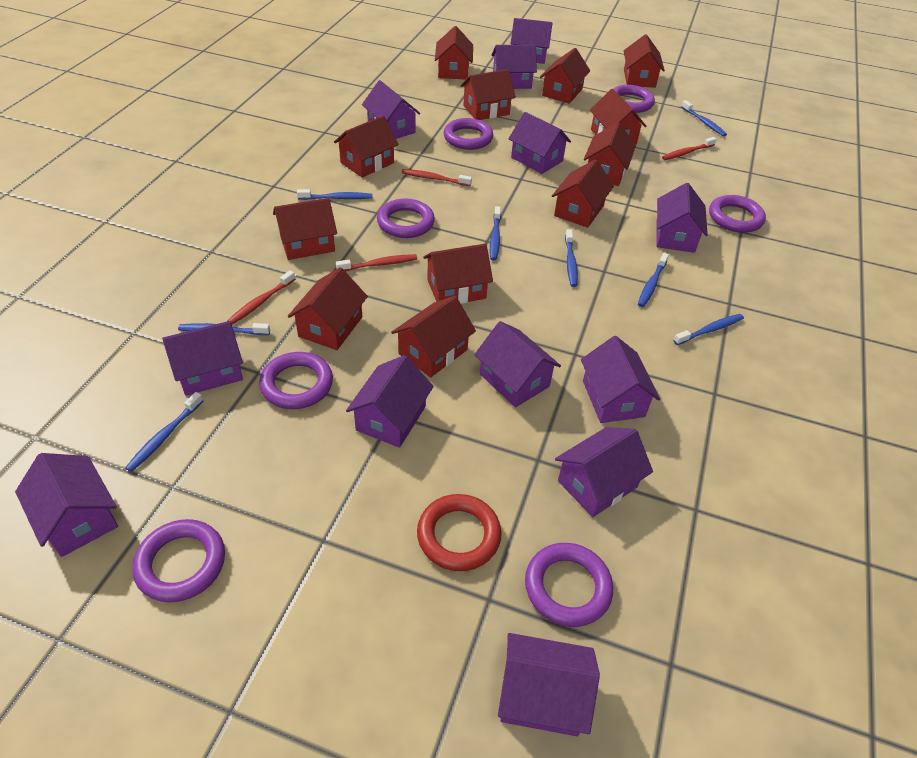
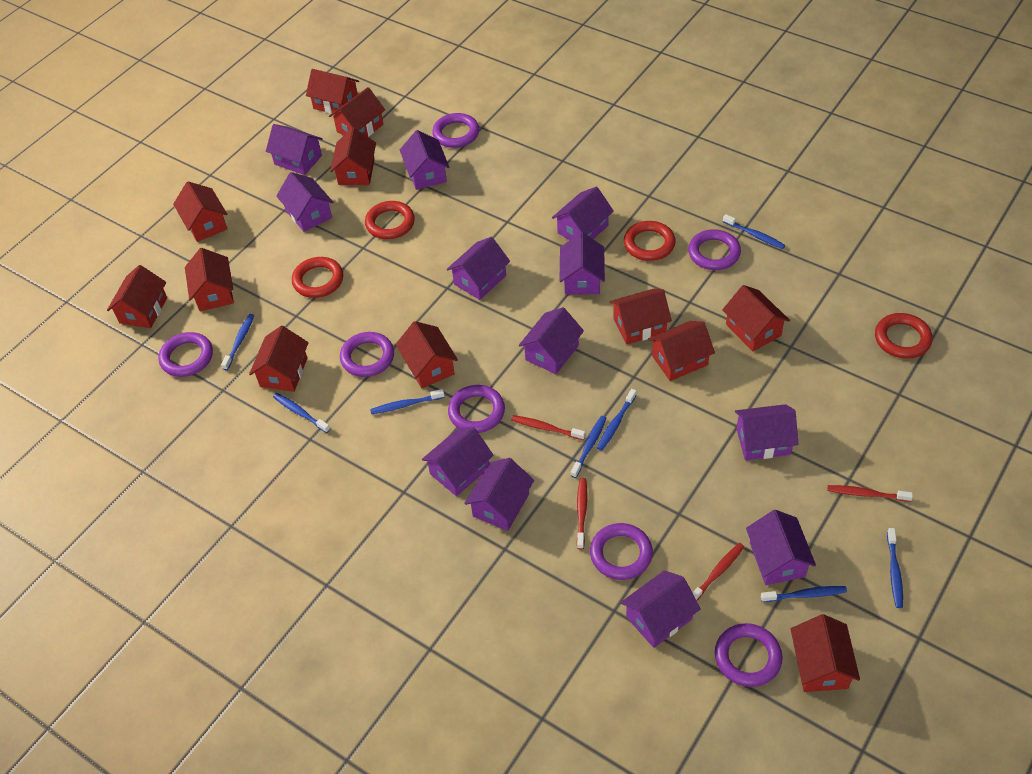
red ring: [417,494,502,571] = 1 -> [292,257,343,298] [365,201,415,239] [624,221,676,261] [875,313,933,359] = 4

